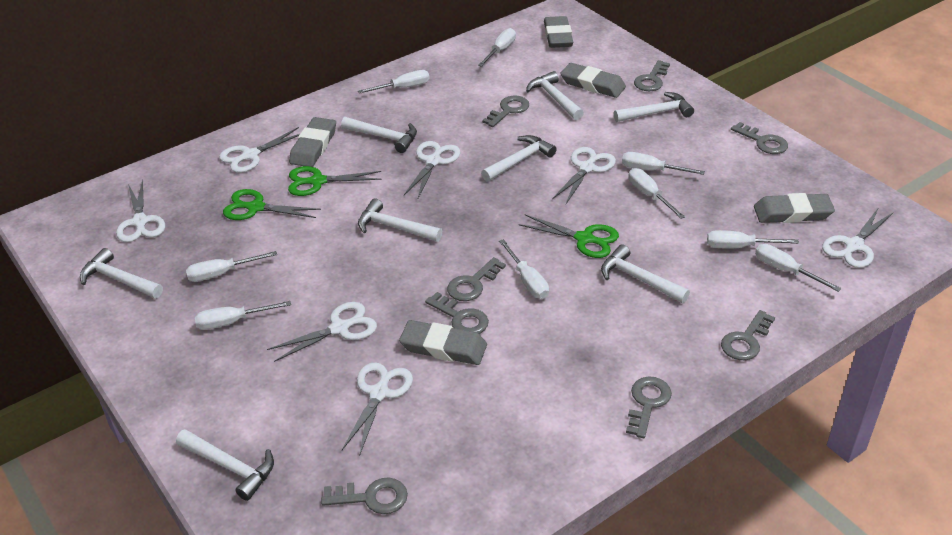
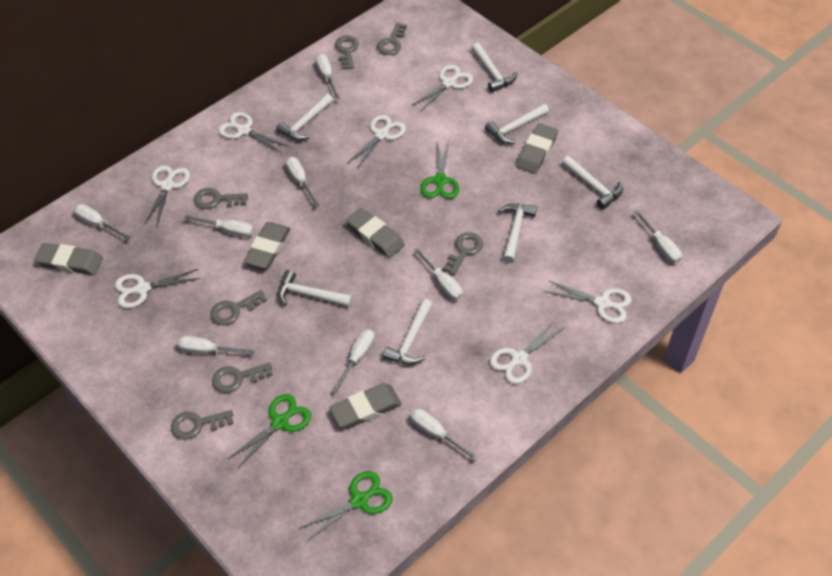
grey key: [321,477,408,514] [425,292,489,334] [447,257,506,301] [482,96,529,127] [626,376,672,438] [634,60,670,91] [721,310,775,360] [731,122,788,154] = 8 -> [171,410,234,440] [194,188,248,209] [210,290,267,325] [212,362,273,393] [335,36,359,69] [377,22,407,55] [443,232,483,275] = 7
white hammer: [80,248,163,298] [176,429,274,501] [341,117,417,153] [358,198,442,242] [481,135,557,182] [526,71,584,120] [601,244,690,303] [614,92,694,122] = 8 -> [276,93,333,141] [278,270,353,307] [383,299,433,365] [471,43,517,92] [485,103,549,144] [498,203,537,263] [562,156,623,209] = 7

